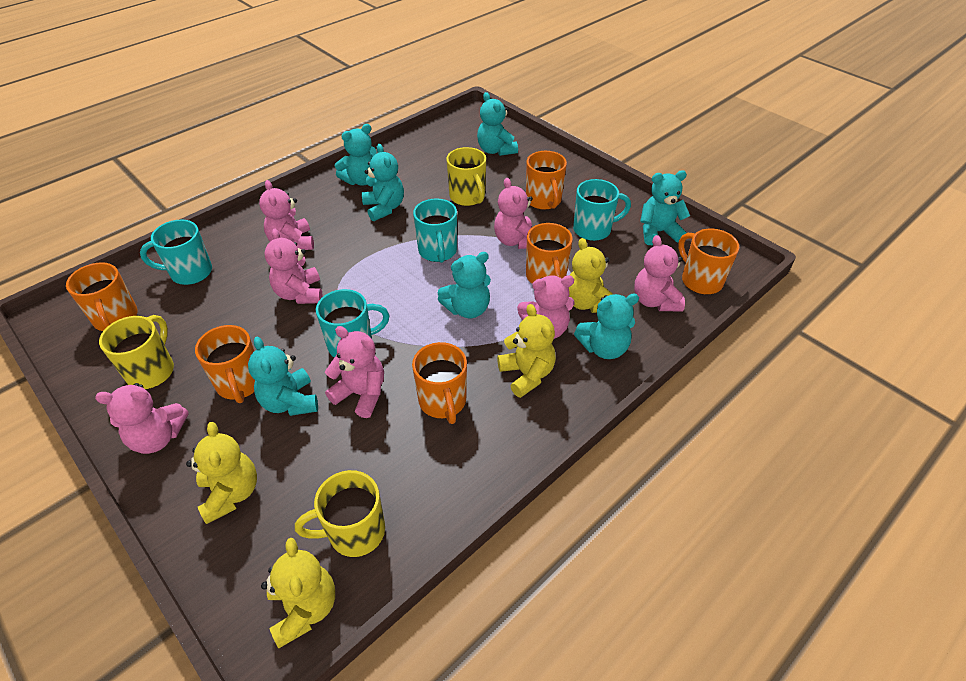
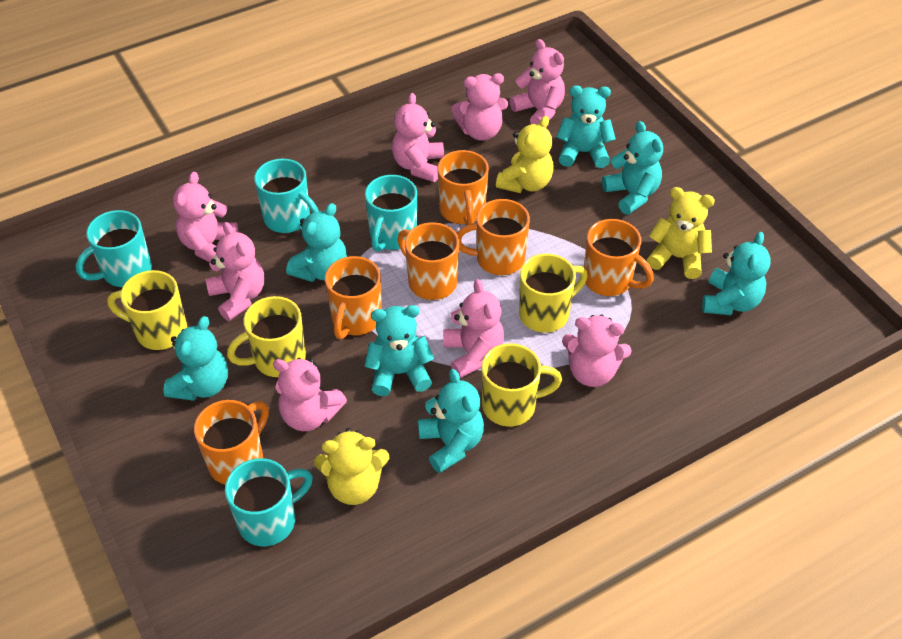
pink teddy bear: [95,383,189,454] [259,180,314,250] [264,229,323,304] [325,326,384,418] [494,178,533,249] [517,275,575,339] [634,235,685,311] = 7 -> [173,172,238,262] [206,222,264,321] [273,358,347,431] [392,93,444,182] [443,279,504,378] [451,73,508,141] [510,39,565,124] [562,315,632,387] = 8
yellow mug: [99,315,174,389] [295,470,385,557] [446,147,486,206] = 3 -> [107,270,187,350] [227,296,306,377] [481,343,562,427] [519,254,588,333] = 4
yellow teddy bear: [186,422,257,524] [261,538,335,648] [497,304,556,398] [569,238,613,313] = 4 -> [314,428,389,505] [496,116,554,193] [647,187,715,279] = 3

